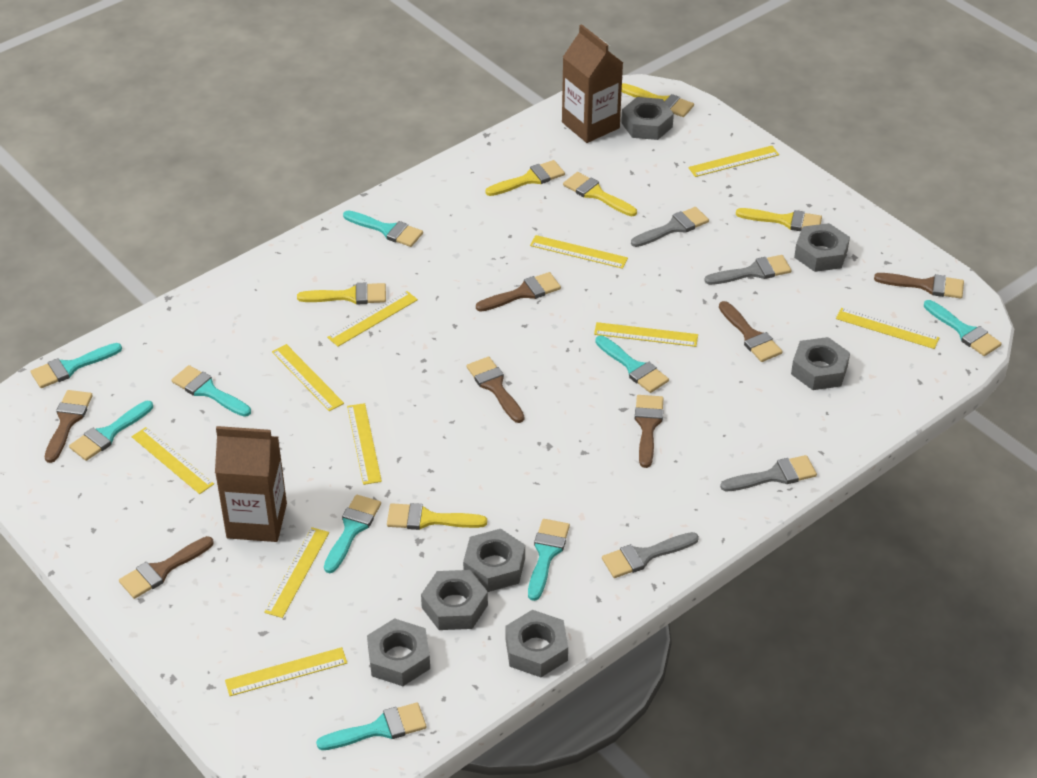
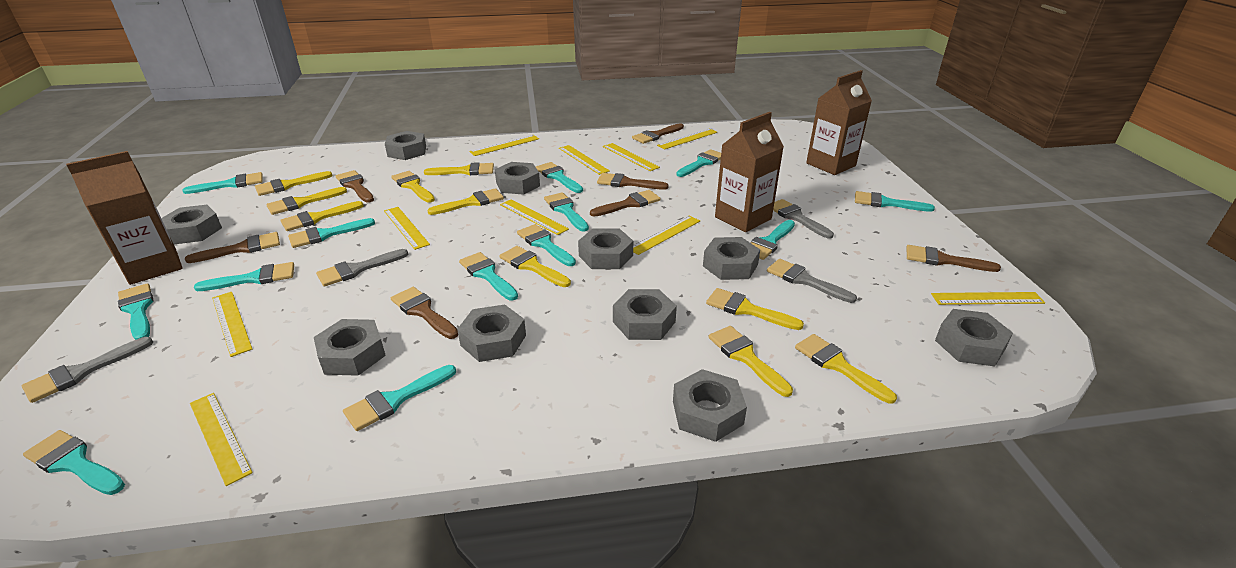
brown carton: [215,426,287,542] [562,24,623,143] = 2 -> [66,151,183,285] [715,112,784,232] [806,70,872,175] = 3
grey nut: [367,618,430,686] [421,570,488,630] [463,529,525,592] [505,610,568,677] [621,97,674,140] [791,337,850,390] [794,223,850,272] = 7 -> [161,205,222,244] [314,319,386,376] [385,131,426,160] [457,305,526,362] [495,162,540,195] [578,228,633,269] [613,289,677,340] [673,369,747,442] [703,237,760,280] [935,309,1013,367] = 10
turquoise brush: [31,343,122,388] [69,401,153,461] [172,365,251,417] [316,703,427,750] [324,495,381,573] [343,210,423,247] [528,519,570,601] [595,336,669,393] [924,300,1002,356] = 9 -> [23,430,125,495] [118,283,154,340] [182,172,263,194] [194,262,294,291] [288,218,375,248] [343,365,456,431] [459,252,518,300] [517,224,576,266] [536,162,583,193] [544,192,589,232] [676,149,721,177] [751,220,795,260] [855,191,935,212] = 13
yellow brush: [297,283,386,304] [387,503,487,530] [485,160,565,196] [563,172,637,216] [622,83,694,117] [736,208,822,231] = 6 -> [255,171,333,196] [266,187,347,215] [281,201,364,231] [391,171,435,203] [424,162,494,175] [427,188,504,215] [499,246,571,287] [706,288,804,330] [709,326,793,397] [795,334,897,404] = 10

